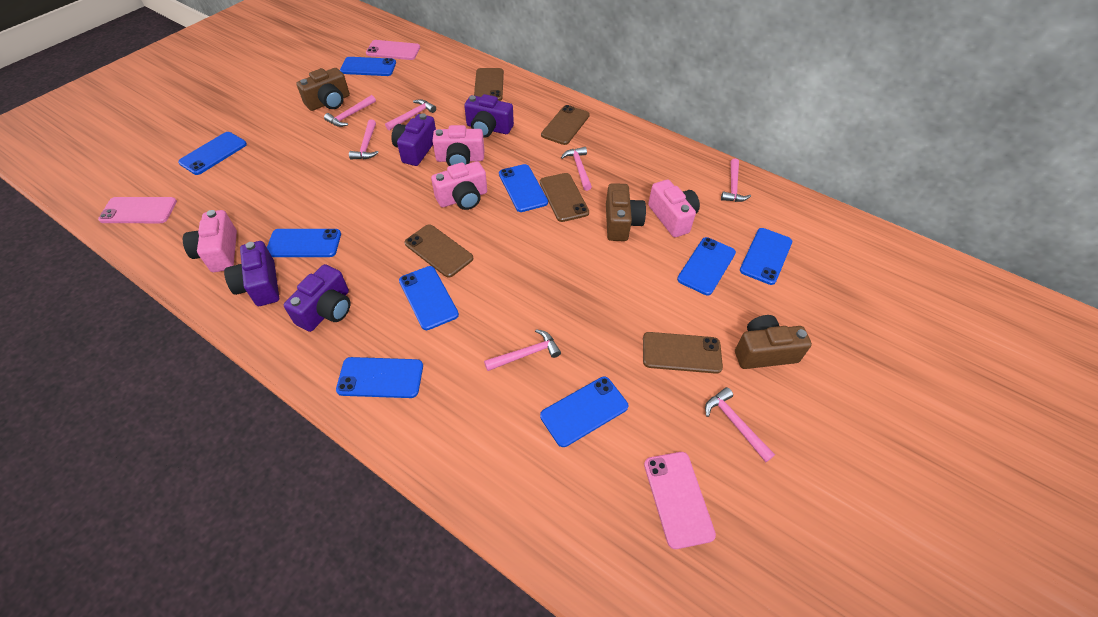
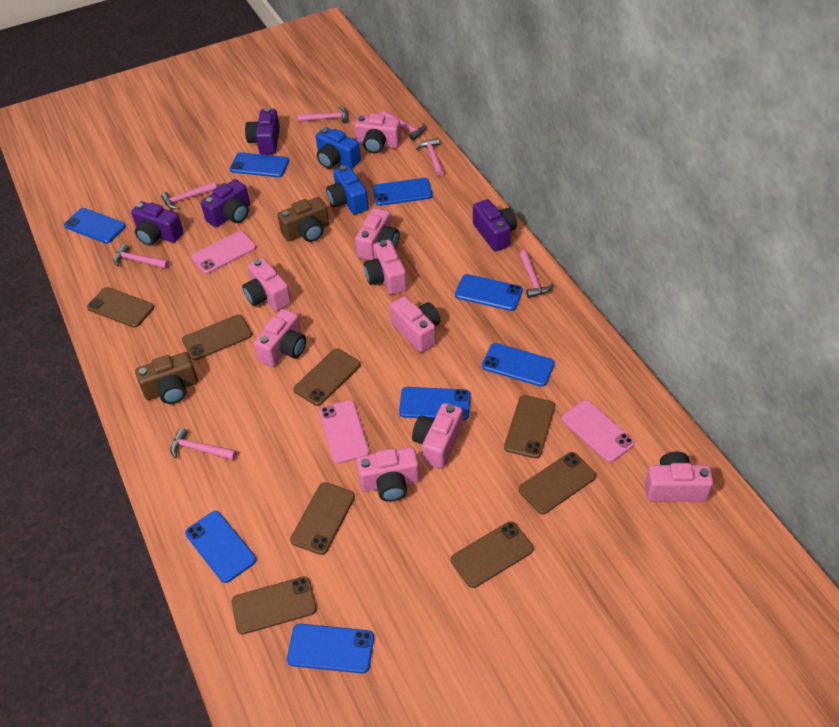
blue camera: none = 0 -> [316,127,361,169] [326,165,369,215] = 2
blue phone: [178,132,247,175] [267,229,341,257] [336,357,423,398] [340,57,396,76] [399,266,459,330] [499,164,548,212] [540,377,628,447] [677,237,736,295] [740,228,792,285] = 9 -> [64,208,126,244] [185,511,256,583] [230,152,289,177] [287,624,374,673] [373,178,433,206] [399,387,470,420] [455,274,523,311] [482,343,555,387] = 8
brown camera: [296,68,350,111] [606,183,646,241] [735,315,812,369] = 3 -> [135,352,198,404] [277,197,329,242] = 2
brown phone: [405,224,473,278] [474,68,504,101] [540,173,589,222] [541,105,590,145] [643,332,723,374] = 5 -> [87,287,154,328] [182,314,252,360] [232,576,317,634] [290,482,355,555] [293,349,361,406] [451,521,534,588] [504,395,555,459] [519,452,596,514] = 8
pink camera: [183,210,237,272] [431,161,487,210] [432,125,484,166] [648,180,700,237] = 4 -> [242,258,291,311] [254,309,306,367] [354,113,401,153] [355,208,399,260] [356,447,420,502] [364,240,407,294] [390,296,440,352] [412,403,463,469] [645,451,713,501] = 9

